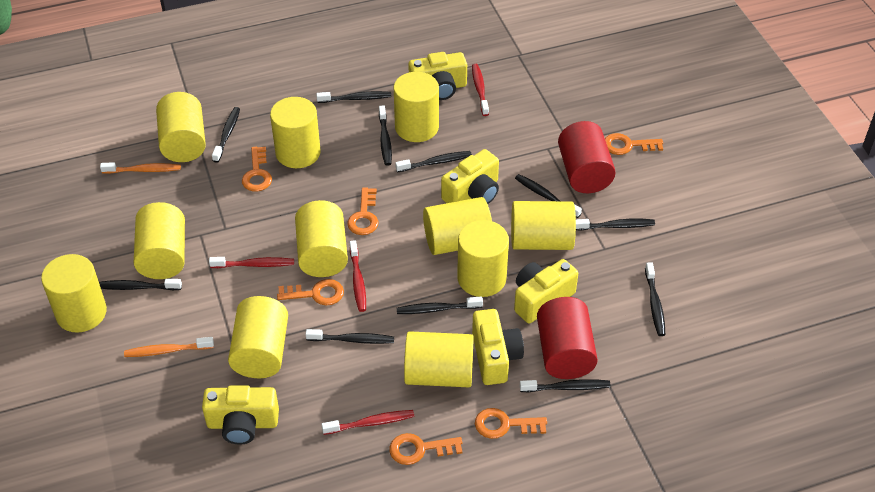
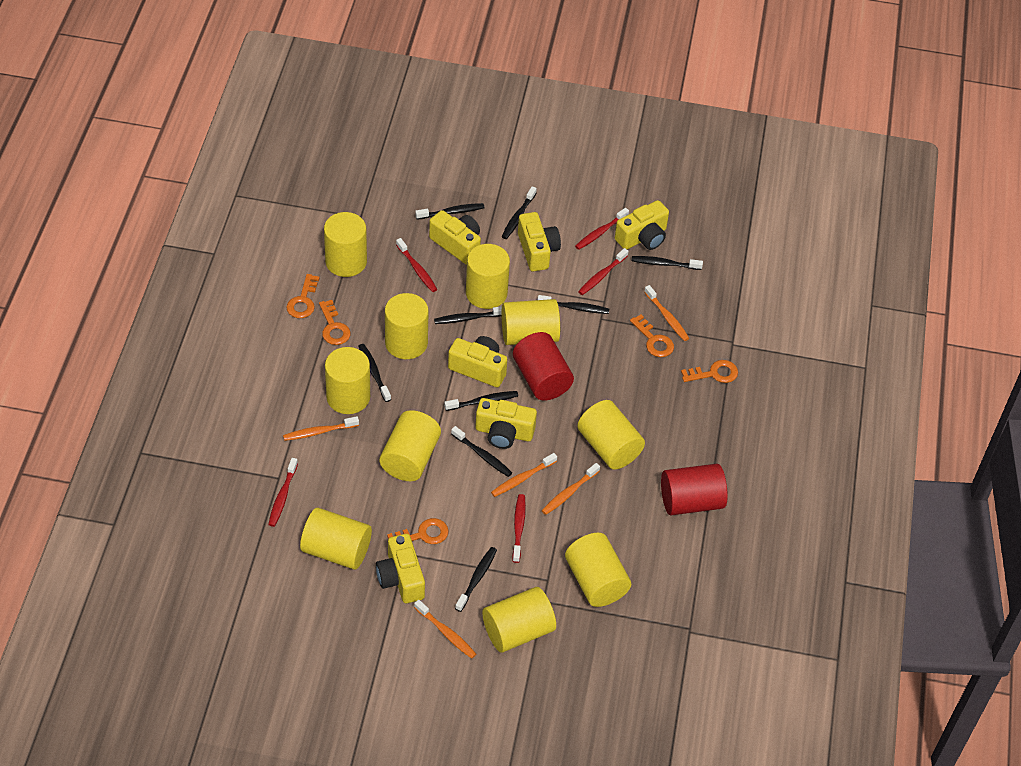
black toothbrush: [99,279,182,290] [212,107,240,163] [305,329,394,344] [316,91,391,103] [379,105,392,166] [395,151,472,172] [397,296,483,314] [515,174,582,218] [520,379,611,392] [576,219,655,230] [645,262,665,336] = 11 -> [358,344,391,402] [415,203,484,220] [434,306,502,324] [444,391,518,411] [451,426,512,477] [455,547,497,612] [502,186,537,239] [538,295,609,314] [631,256,703,270] = 9
orange key: [242,147,272,192] [277,279,344,305] [347,187,379,235] [389,433,462,465] [475,408,547,439] [605,133,663,155] = 6 -> [287,274,320,318] [319,300,351,345] [387,518,449,544] [630,314,674,357] [681,360,738,383] = 5
orange toothbrush: [100,162,181,174] [124,337,214,357] = 2 -> [283,416,359,441] [414,600,476,659] [491,453,557,497] [542,463,600,515] [644,285,689,341] = 5
red toothbrush: [209,257,294,268] [321,410,414,435] [350,240,366,312] [472,64,489,116] = 4 -> [268,458,298,527] [396,238,437,292] [512,494,526,563] [575,208,629,250] [578,248,628,295] = 5
yellow camera: [202,385,279,445] [408,52,467,100] [441,149,499,204] [472,309,524,385] [514,259,578,324] = 5 -> [376,534,425,603] [429,210,481,265] [448,336,507,387] [475,398,537,449] [518,212,561,271] [615,200,669,250] = 6
yellow cylinder: [41,254,107,333] [134,202,185,279] [156,92,206,162] [228,296,288,378] [270,97,321,168] [295,200,348,277] [394,72,439,142] [404,331,474,387] [423,197,492,255] [457,220,509,297] [511,201,576,250] = 11 -> [300,508,372,570] [324,212,367,277] [325,347,370,414] [380,410,441,481] [385,293,429,359] [466,244,510,309] [482,587,556,653] [501,299,560,345] [565,533,631,607] [577,400,645,469] = 10

